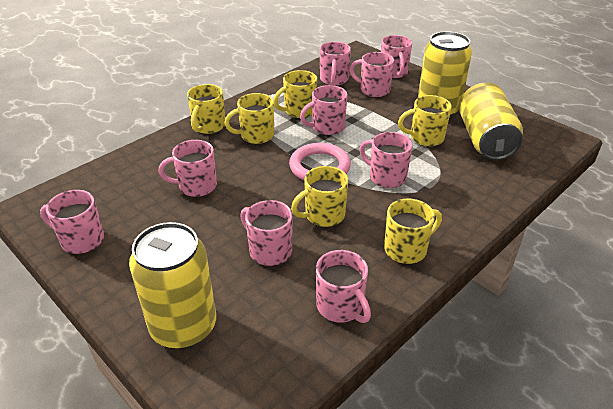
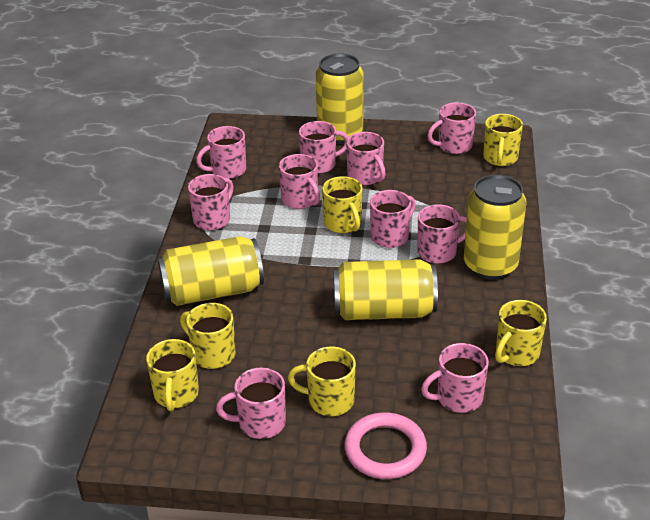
pink mug: [40,190,104,254] [158,140,217,197] [240,200,293,266] [300,85,348,135] [316,250,371,323] [320,42,351,86] [350,52,394,97] [359,132,413,188] [381,35,412,78] = 9 -> [188,174,234,230] [196,126,246,179] [216,368,286,439] [279,154,320,209] [299,121,348,174] [346,132,386,185] [370,190,416,248] [417,204,467,264] [421,343,489,413] [427,102,476,154] = 10
yellow can: [129,222,216,349] [418,31,472,118] [459,83,523,160] = 3 -> [158,236,264,306] [316,53,364,144] [333,259,438,320] [464,175,527,280] = 4

